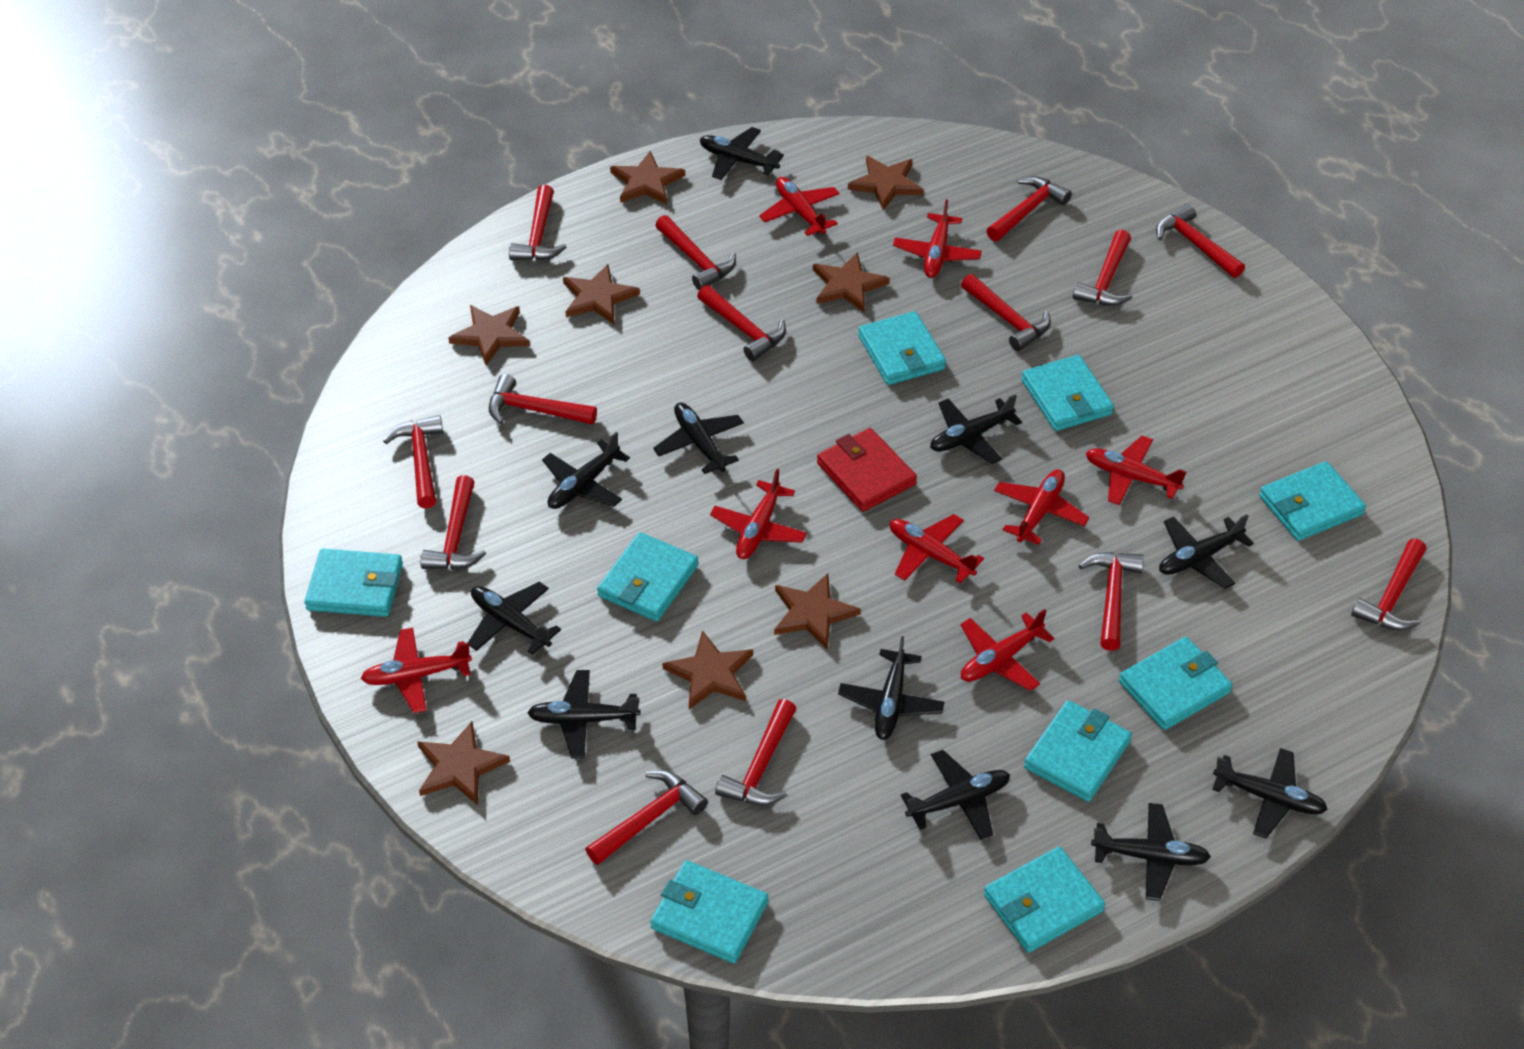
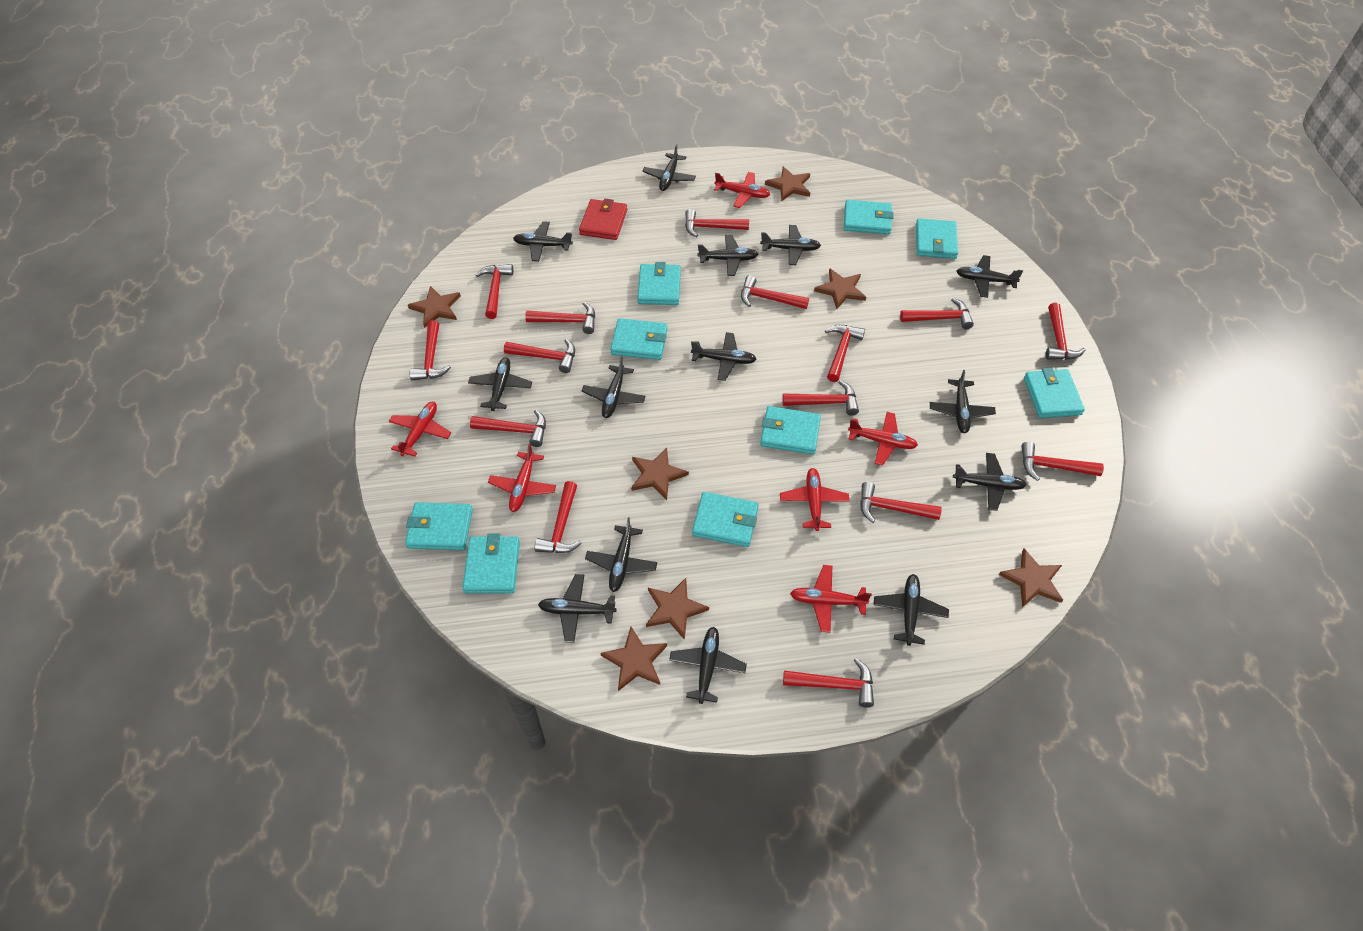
black plane: [468,581,561,655] [527,670,641,758] [542,432,630,509] [653,402,744,474] [700,127,784,180] [838,636,944,740] [901,750,1010,840] [930,394,1022,464] [1091,803,1211,901] [1159,514,1254,589] [1212,748,1328,838] = 11 -> [468,357,532,411] [513,221,573,262] [538,574,617,643] [582,357,646,418] [585,517,657,592] [642,144,696,191] [669,627,747,704] [691,332,756,381] [698,235,758,276] [760,225,821,265] [873,574,949,646] [930,370,996,433] [953,453,1027,511] [957,255,1023,298] = 14
brown star: [417,722,510,805] [448,305,530,365] [563,264,640,324] [610,151,685,205] [662,630,753,709] [774,573,861,649] [813,252,890,312] [848,156,924,210] = 8 -> [408,286,461,328] [601,627,667,691] [631,448,689,500] [646,578,709,640] [765,166,810,202] [814,268,866,309] [999,548,1063,607] = 7
red hammer: [383,415,443,509] [420,475,486,569] [489,374,597,425] [509,185,566,261] [585,770,708,865] [655,215,736,290] [697,285,786,361] [715,699,796,805] [961,274,1051,351] [986,176,1071,241] [1073,230,1133,306] [1079,552,1144,651] [1156,204,1245,278] [1351,539,1426,630] = 14 -> [410,320,451,381] [470,410,546,447] [476,264,513,319] [504,339,575,373] [525,302,595,334] [535,481,582,553] [685,209,749,238] [741,275,809,309] [782,380,859,416] [783,658,874,708] [825,325,865,382] [860,482,942,523] [900,298,974,329] [1021,441,1104,481] [1046,303,1086,360] = 15
red plane: [361,628,472,713] [710,469,807,559] [759,177,840,236] [890,514,984,584] [893,200,982,278] [961,609,1054,691] [994,469,1089,545] [1086,436,1186,505] = 8 -> [389,402,451,457] [488,443,556,512] [714,172,770,208] [780,468,849,531] [790,565,872,633] [848,412,918,465] = 6

